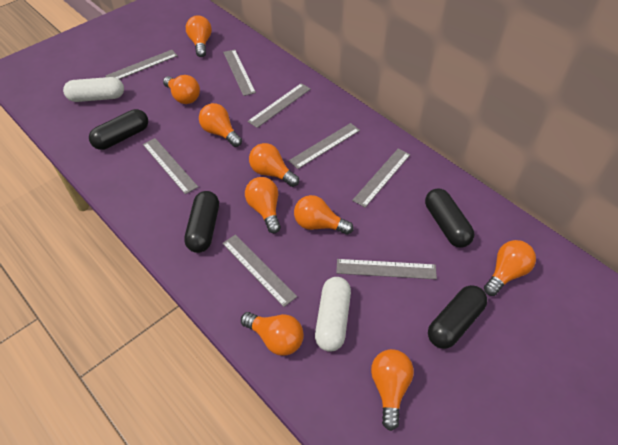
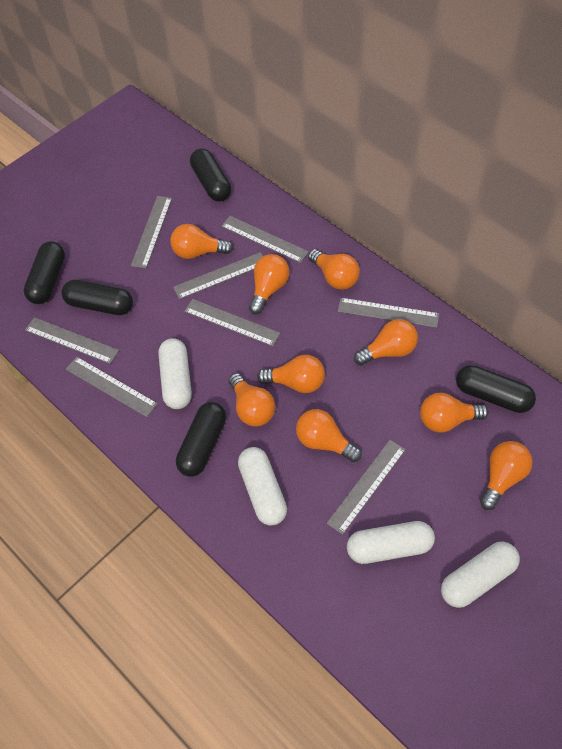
black capsule: [89,109,148,150] [184,191,219,253] [425,189,474,248] [428,285,487,349] = 4 -> [24,241,65,304] [62,280,133,315] [176,402,226,477] [190,148,231,201] [456,365,536,413] = 5
white capsule: [63,77,124,102] [315,277,351,352] = 2 -> [158,338,192,409] [238,447,287,525] [347,521,435,564] [441,542,520,608] = 4

